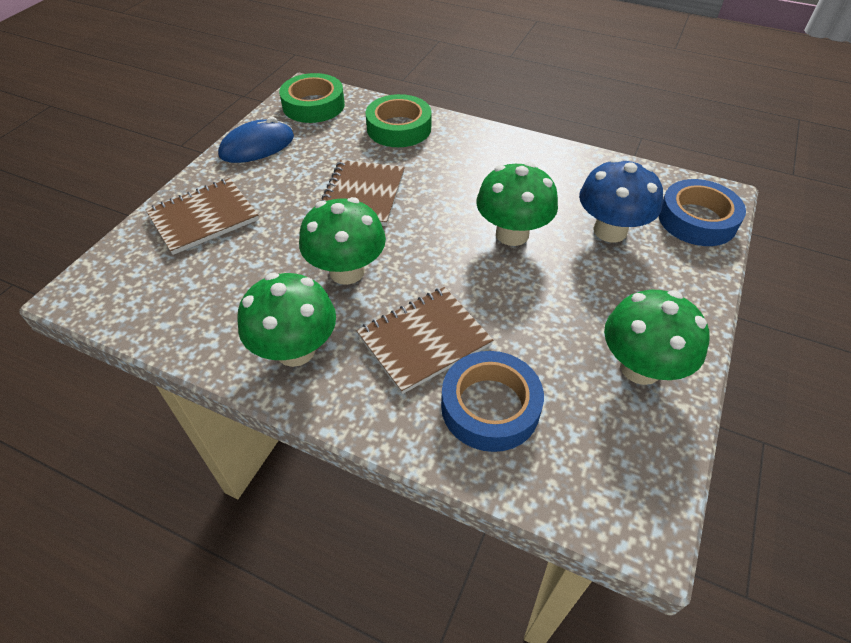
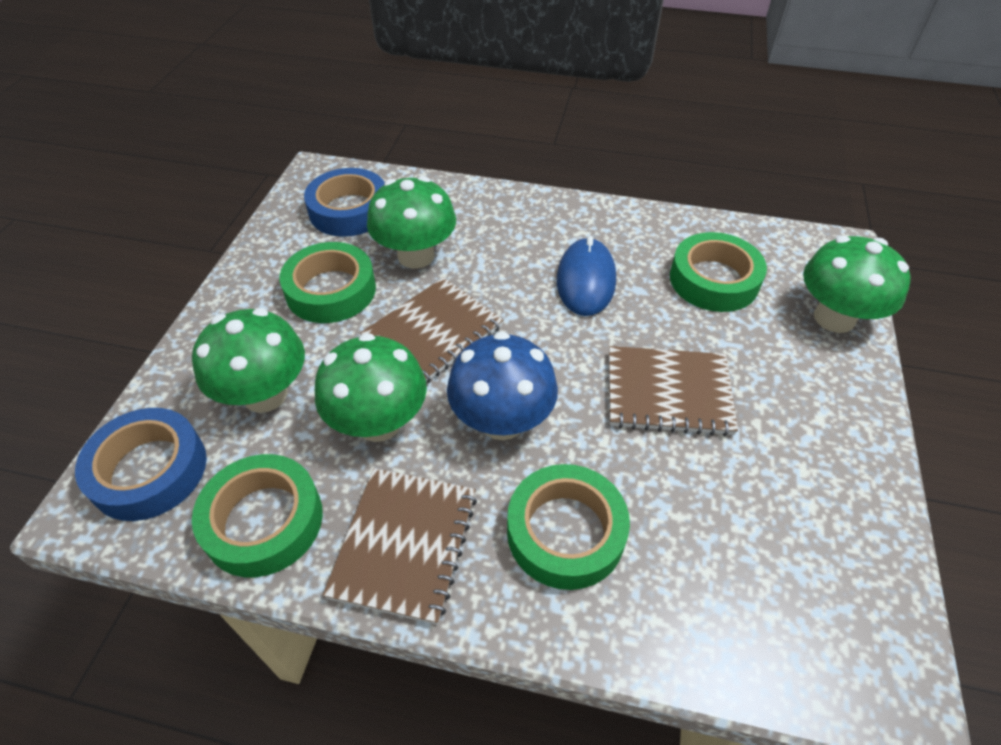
green tape: [279,73,345,123] [365,94,432,147] = 2 -> [192,454,323,577] [280,242,376,323] [507,464,630,590] [670,232,767,312] = 4

